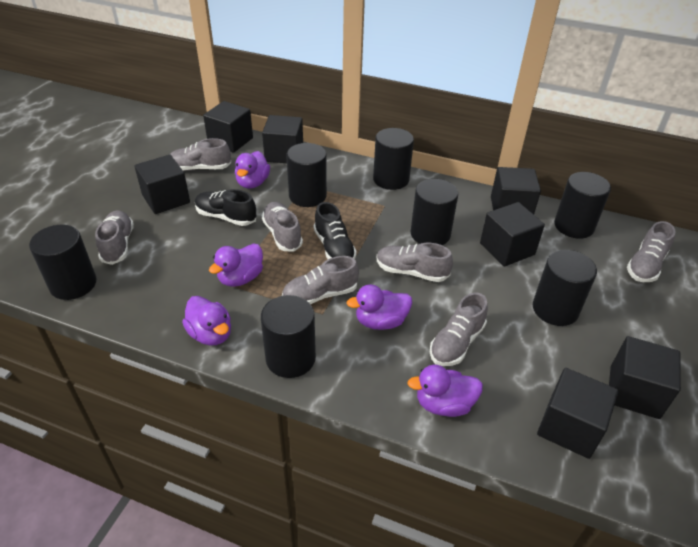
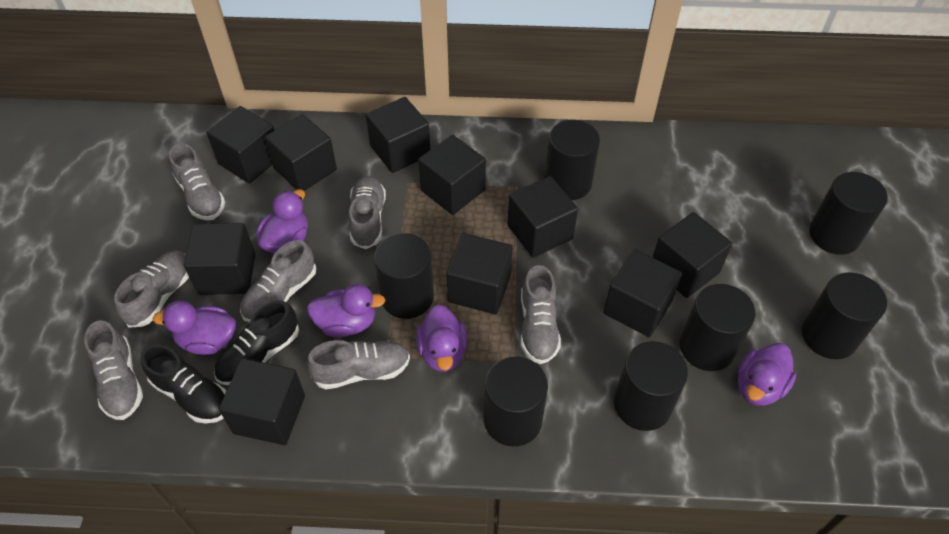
black cube: [134,155,190,214] [203,101,253,153] [262,115,303,163] [480,202,545,267] [491,167,541,214] [537,368,618,459] [609,336,681,419] = 7 -> [184,223,255,295] [206,106,274,184] [219,358,305,445] [265,114,337,191] [366,97,430,173] [418,135,486,215] [446,233,513,314] [507,176,578,258] [604,249,682,337] [653,212,732,298] = 10

